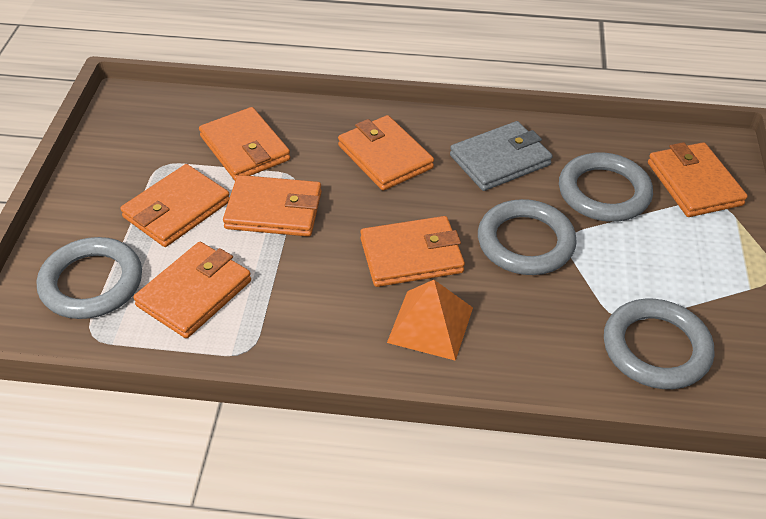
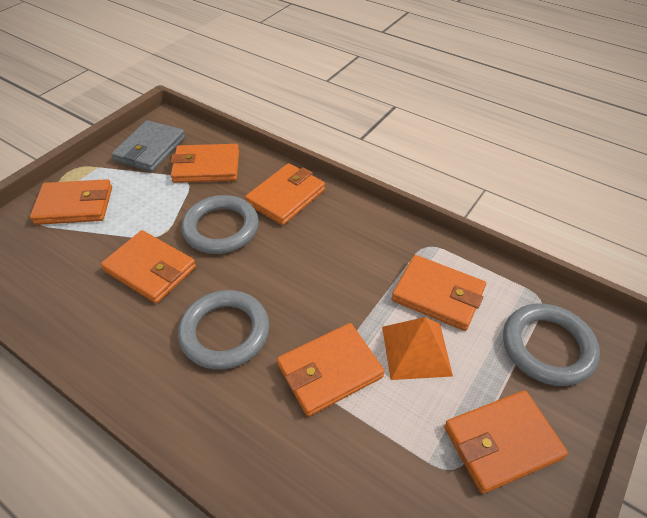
grey ring: [37,237,142,319] [478,199,577,275] [559,152,653,222] [604,299,714,389] = 4 -> [178,290,269,370] [181,195,259,254] [503,303,600,386] = 3

